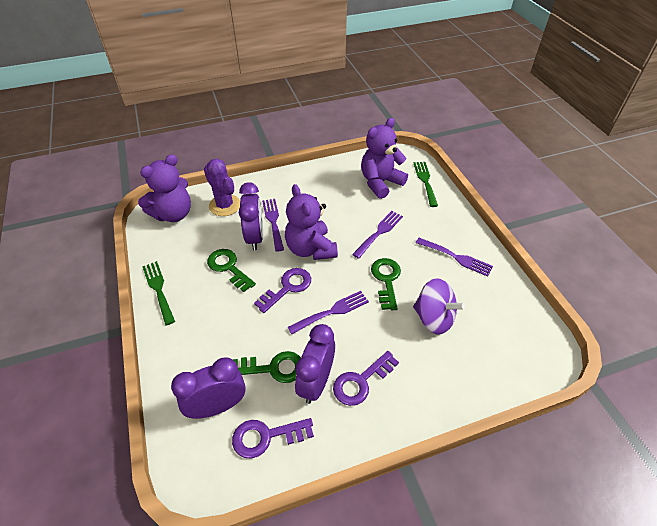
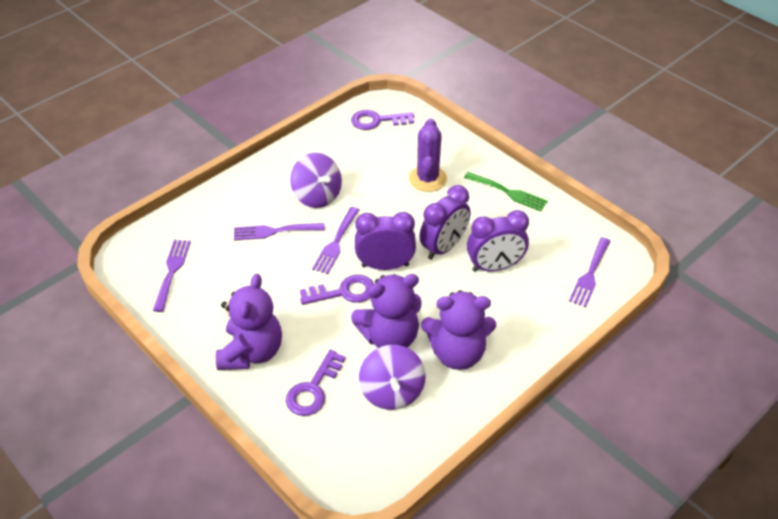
green fork: [142,261,175,325] [414,162,438,207] = 2 -> [464,172,548,212] = 1
green key: [207,249,256,292] [233,351,301,383] [371,258,401,310] = 3 -> none = 0
purple spinning top: [413,278,466,334] = 1 -> [290,153,342,208] [359,345,426,410] = 2

